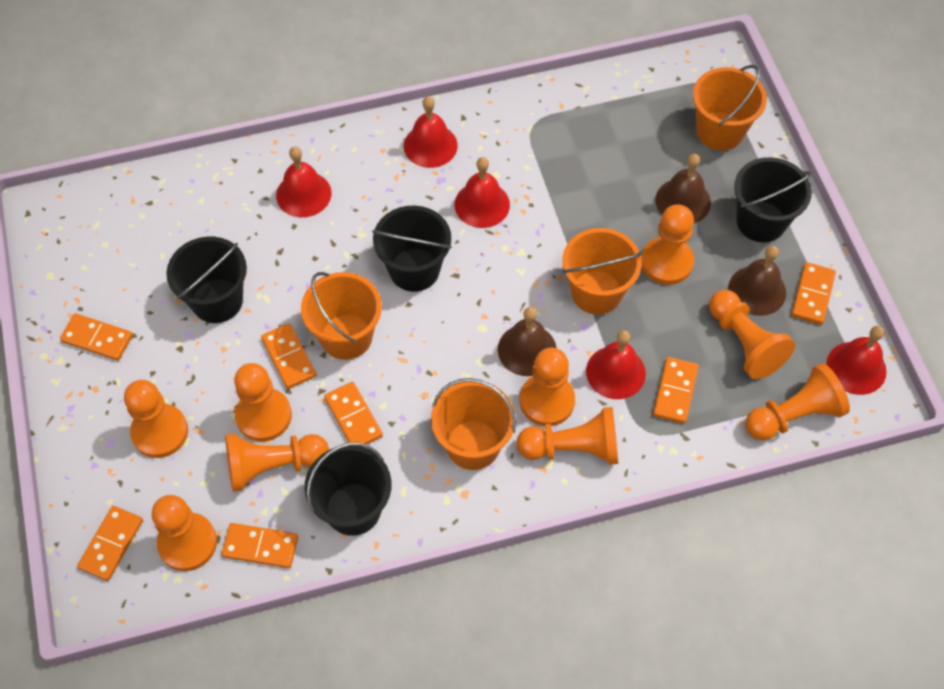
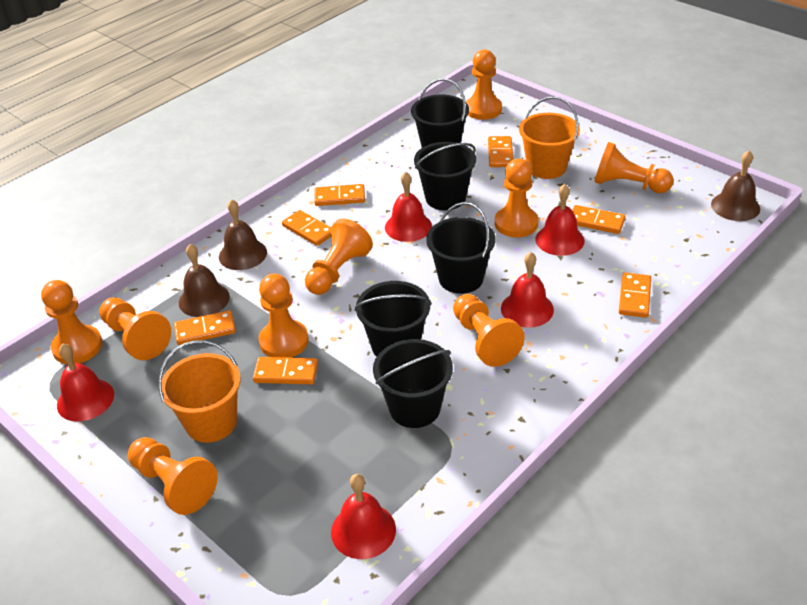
black bucket: [166,237,247,323] [305,442,392,536] [372,205,452,292] [734,157,812,242] = 4 -> [355,281,432,357] [373,339,453,428] [411,78,469,148] [414,142,476,210] [426,202,496,294] = 5
orange bucket: [301,272,382,360] [431,378,516,470] [562,228,643,314] [693,65,767,150] = 4 -> [158,340,241,443] [519,96,580,179] = 2

